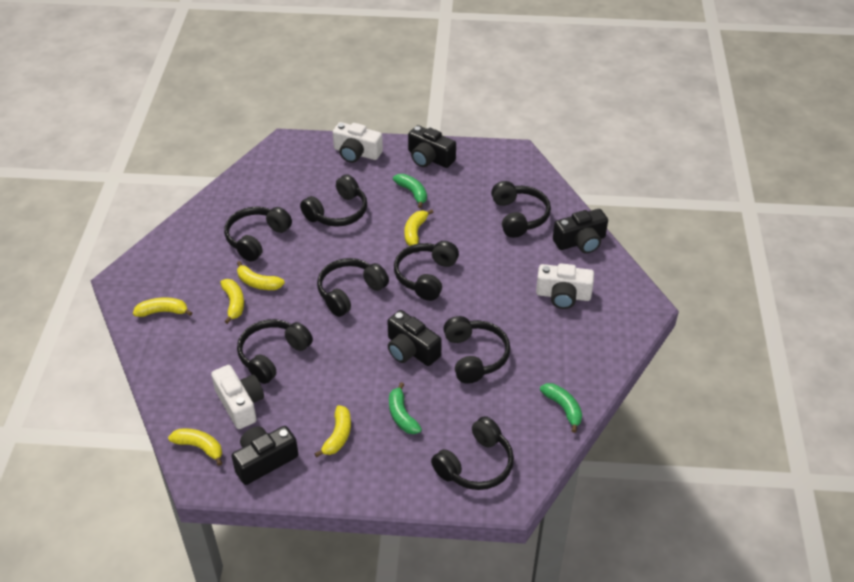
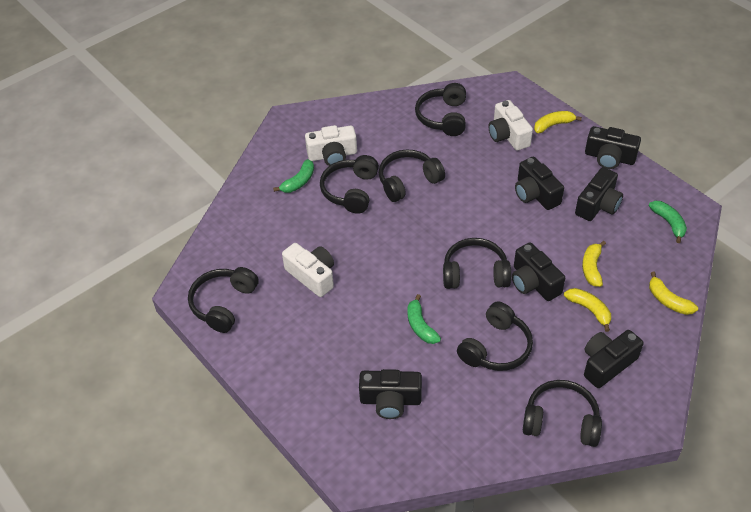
black camera: [232,426,298,485] [387,310,442,366] [408,125,456,168] [553,209,608,254] = 4 -> [359,369,422,419] [512,242,565,301] [515,157,564,210] [575,167,623,221] [584,330,644,388] [585,126,641,169] = 6
black headphones: [224,207,292,262] [237,319,313,384] [300,174,367,227] [317,258,389,317] [394,241,459,301] [431,416,514,490] [443,316,510,384] [491,181,551,238] = 8 -> [188,267,259,333] [320,155,379,214] [379,150,445,202] [415,83,466,136] [443,238,511,289] [457,302,533,371] [523,380,602,447] = 7
yellow banana: [133,297,193,317] [168,428,222,466] [220,279,244,324] [237,261,285,290] [314,405,351,458] [404,209,433,246] = 6 -> [534,111,582,133] [564,288,611,332] [582,241,606,287] [649,272,698,315] = 4

